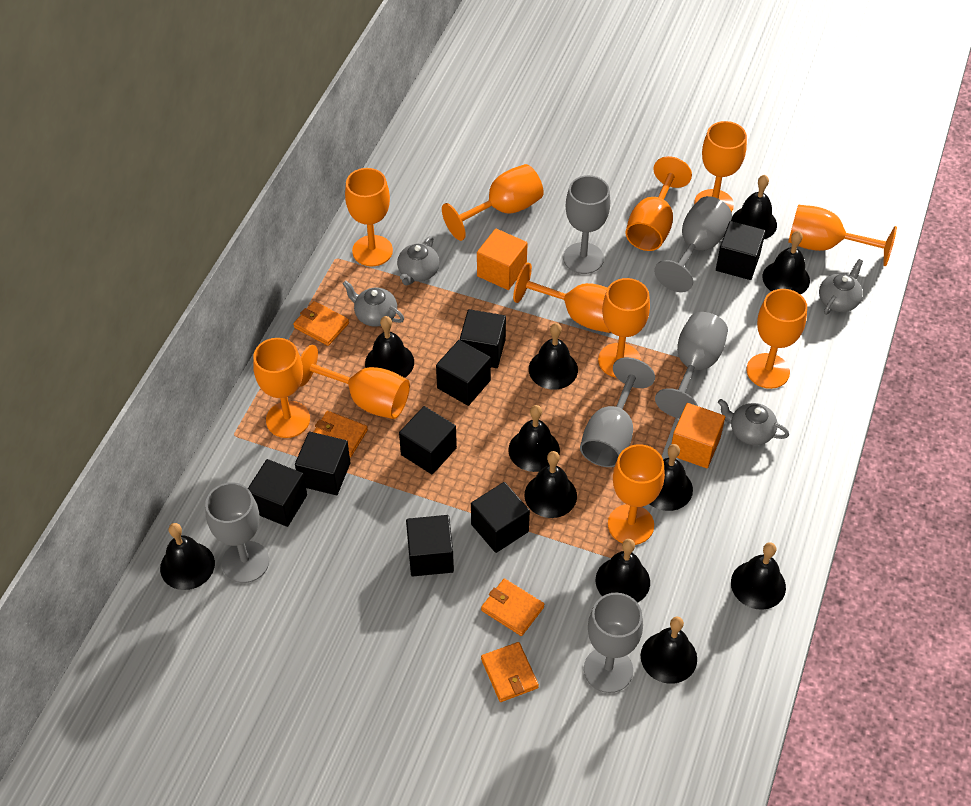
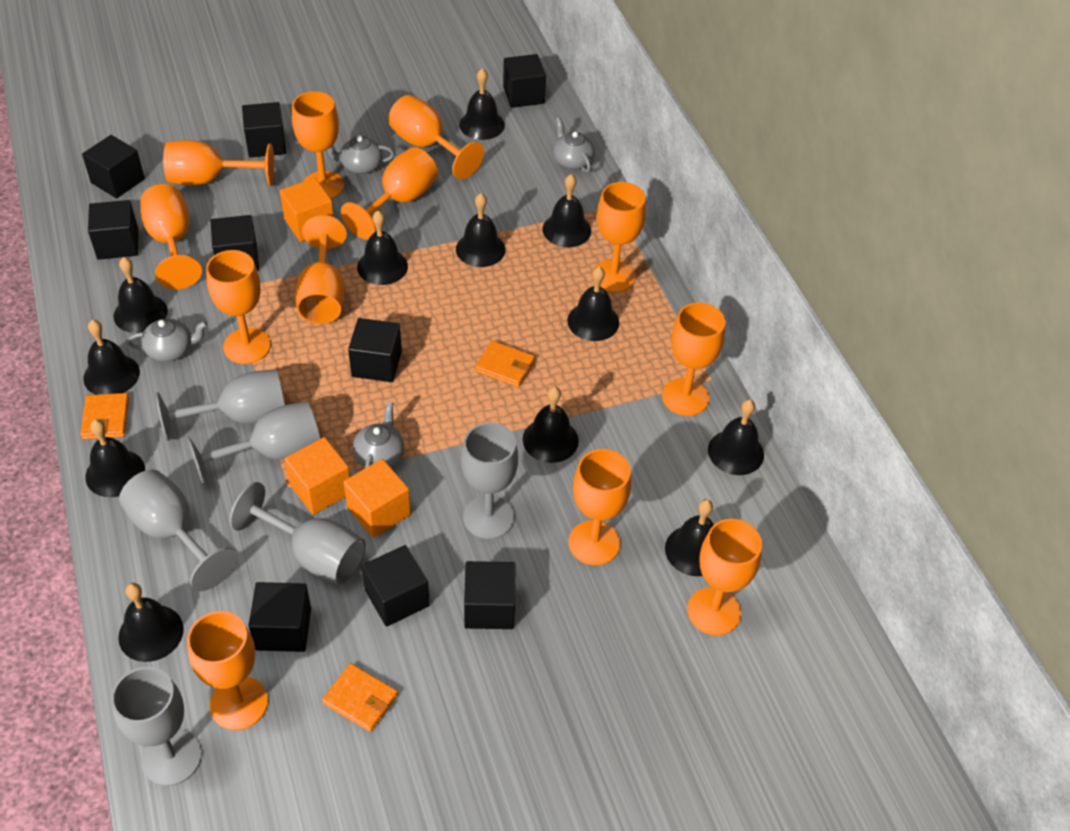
black bell: [160,523,215,590] [365,316,414,378] [508,405,560,472] [525,451,577,518] [529,323,578,390] [596,539,650,603] [641,617,697,684] [649,444,693,511] [731,175,777,239] [731,542,786,610] [763,231,810,295] = 11 -> [83,320,140,395] [85,419,145,497] [114,257,168,333] [118,583,184,662] [357,211,408,285] [456,193,506,267] [459,68,505,140] [523,386,579,463] [543,174,591,247] [567,266,619,341] [665,499,714,576] [708,399,764,475] = 12
black cube: [248,459,307,527] [295,432,351,495] [399,406,457,474] [406,515,454,576] [436,340,491,406] [460,309,506,368] [471,482,530,553] [716,221,766,280] = 8 -> [82,135,145,198] [88,200,138,260] [211,215,259,271] [242,102,286,158] [249,582,311,652] [348,318,402,382] [362,545,429,627] [464,561,515,629] [503,54,546,108] = 9
orange cube: [477,229,528,290] [672,403,725,468] = 2 -> [280,178,334,242] [285,437,350,515] [344,459,411,538] = 3
orange goblet: [253,338,310,438] [300,345,410,419] [345,168,393,267] [442,164,544,241] [513,262,611,333] [598,278,650,378] [608,444,665,545] [626,156,692,251] [694,121,747,212] [747,289,807,389] [788,205,897,267] = 11 -> [140,184,202,289] [163,140,274,186] [187,611,268,730] [206,250,271,364] [292,91,344,199] [295,215,347,324] [341,147,438,240] [388,95,484,179] [568,449,631,565] [592,182,646,292] [662,303,725,416] [687,519,762,636] = 12
orange wallet: [293,301,349,346] [314,411,368,457] [481,578,545,636] [481,642,539,702] = 4 -> [80,393,129,439] [322,663,398,732] [475,340,535,387] = 3

